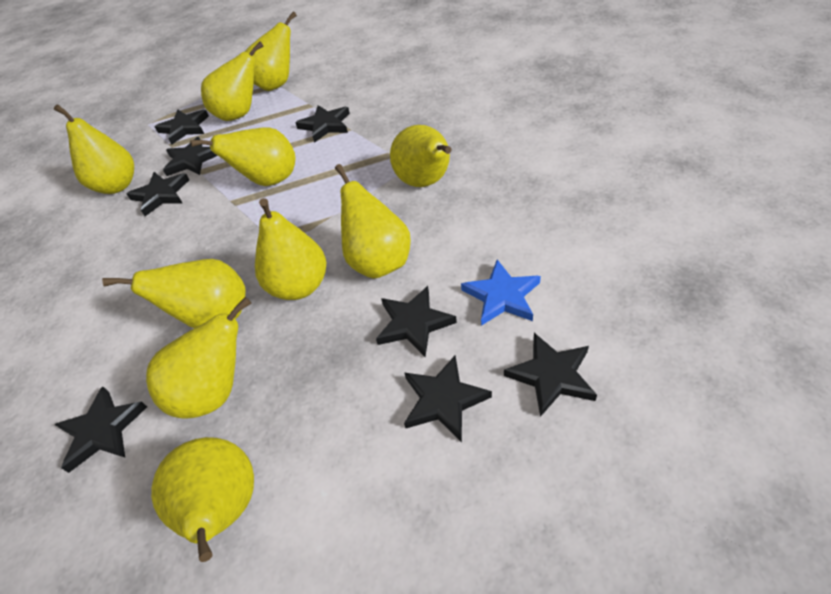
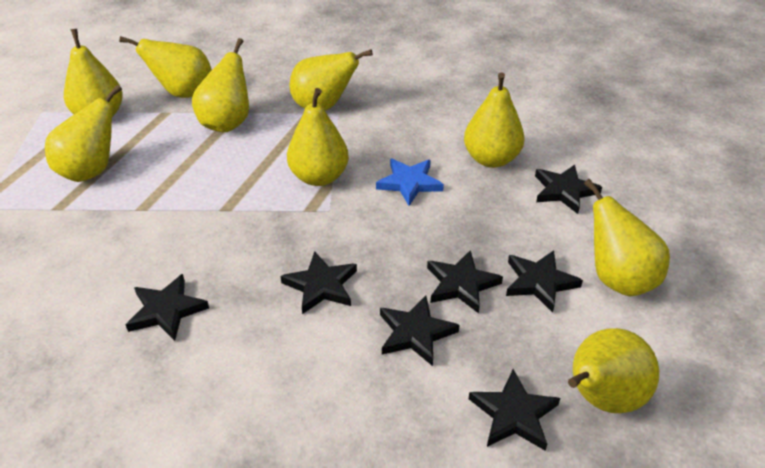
black star: [54,387,147,473] [127,172,189,216] [155,109,209,145] [163,137,218,176] [295,105,350,143] [376,286,457,357] [404,355,492,442] [504,333,597,417] = 8 -> [126,274,209,341] [280,251,357,314] [380,296,460,366] [427,250,503,313] [469,369,560,451] [506,250,583,313] [535,165,602,214] = 7
yellow pear: [54,104,134,194] [102,259,245,328] [146,297,251,419] [151,437,254,562] [190,127,295,186] [201,42,264,121] [245,11,297,91] [255,198,326,300] [335,164,411,279] [390,125,452,187] = 10 -> [45,85,122,182] [64,29,123,117] [120,36,212,98] [192,38,249,132] [287,88,349,186] [289,49,373,110] [464,72,525,168] [568,328,659,413] [584,179,670,296] = 9

